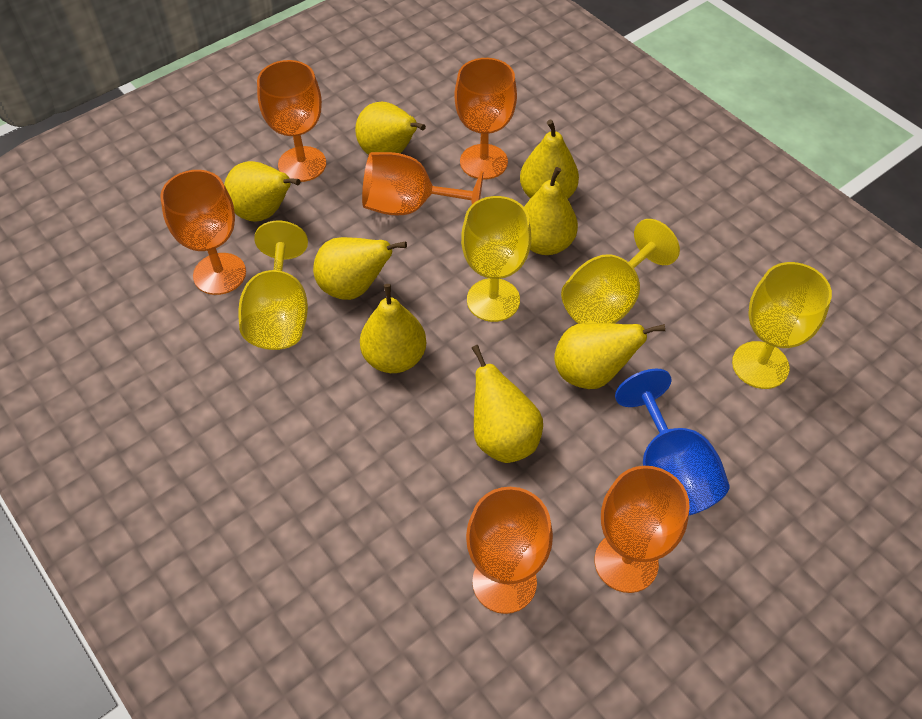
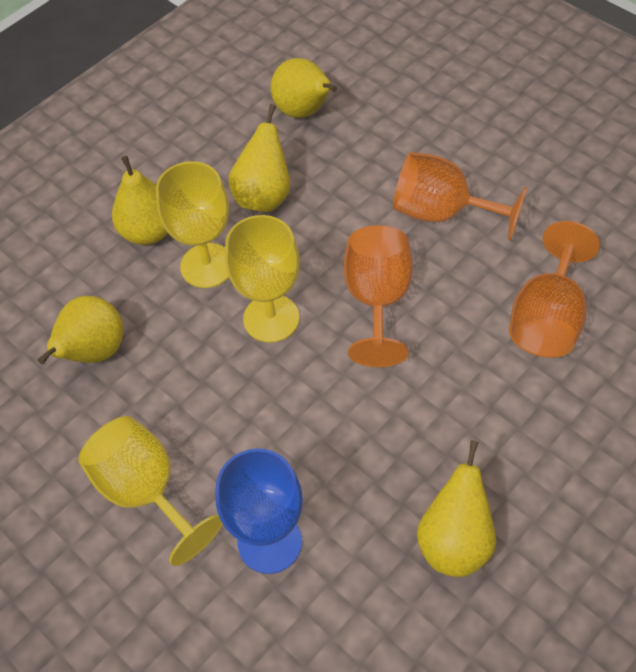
orange goblet: [160,170,246,295] [257,60,326,182] [362,152,483,215] [455,58,517,179] [466,487,553,614] [595,466,690,593] = 6 -> [344,225,413,367] [393,152,527,240] [509,221,600,358] = 3
yellow goblet: [238,221,308,350] [461,196,531,322] [561,219,680,324] [732,262,832,389] = 4 -> [78,416,222,566] [156,161,229,288] [225,215,300,342] = 3
yellow pear: [224,161,301,222] [313,237,407,300] [355,102,426,155] [360,284,426,373] [472,345,543,463] [520,120,579,199] [524,167,578,255] [554,323,665,389] = 8 -> [38,296,123,364] [112,156,168,245] [228,104,290,212] [271,58,337,118] [417,440,496,577] = 5

